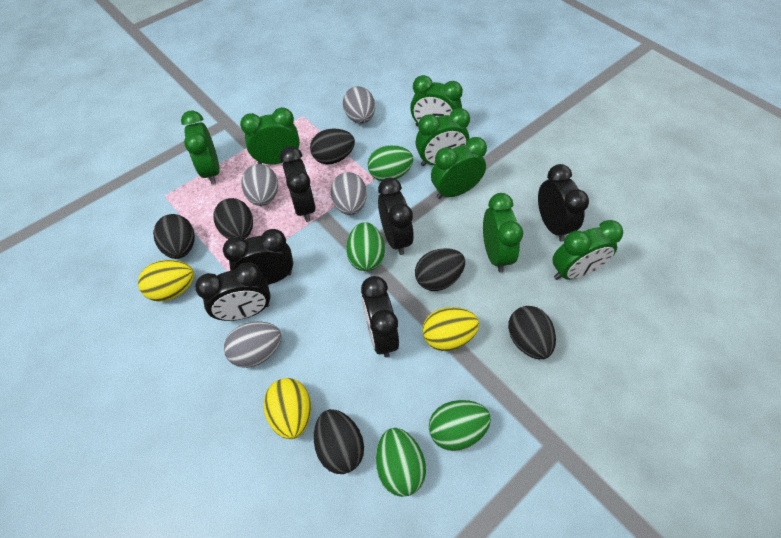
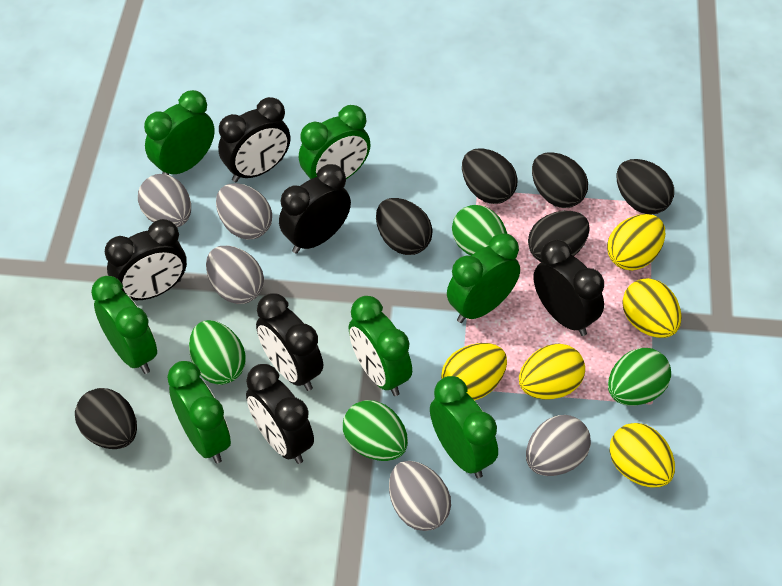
grey egg: [224,321,282,368] [242,164,278,206] [330,172,367,215] [343,86,375,124] = 4 -> [138,174,191,227] [206,246,264,304] [216,183,272,240] [389,461,451,531] [526,415,591,476] = 5
yellow egg: [138,260,194,302] [263,378,311,439] [422,307,479,351] = 3 -> [441,343,507,401] [519,343,585,399] [607,214,665,271] [609,423,675,487] [622,278,682,338] = 5

